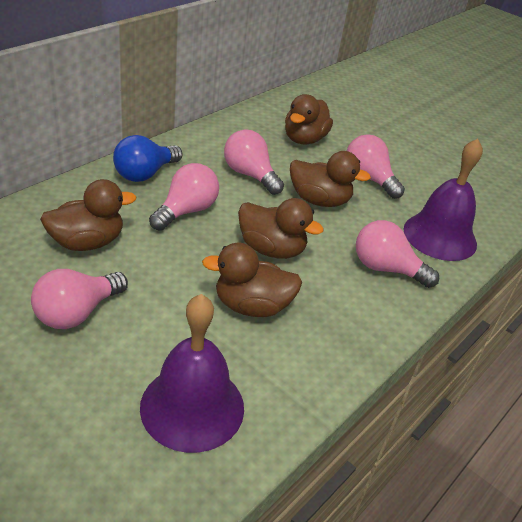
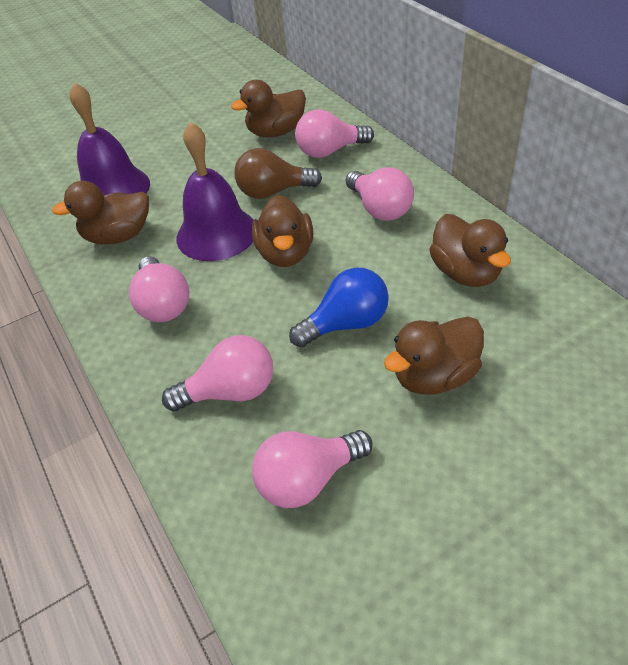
brown light bulb: none = 0 -> [234,148,322,199] = 1

